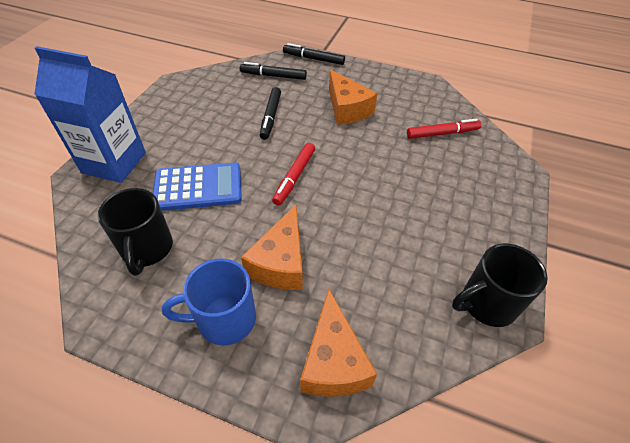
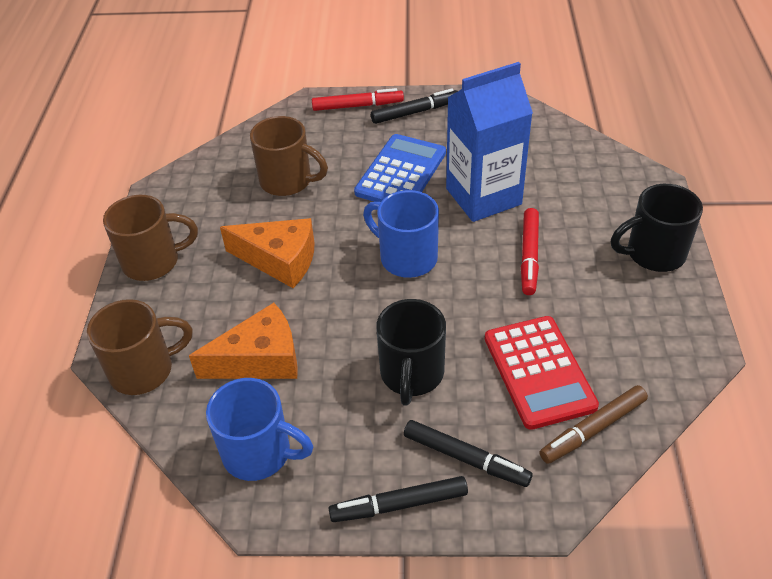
blue mug: [162,259,256,345] = 1 -> [206,378,313,481] [363,190,439,278] = 2
brown marker: none = 0 -> [540,385,648,464] = 1
brown mug: none = 0 -> [87,299,193,395] [103,195,198,281] [250,116,328,196] = 3
orange cheese: [241,204,303,290] [300,289,377,397] [329,70,377,125] = 3 -> [189,303,298,379] [220,218,315,288] = 2
red calculator: none = 0 -> [485,316,599,430] = 1

